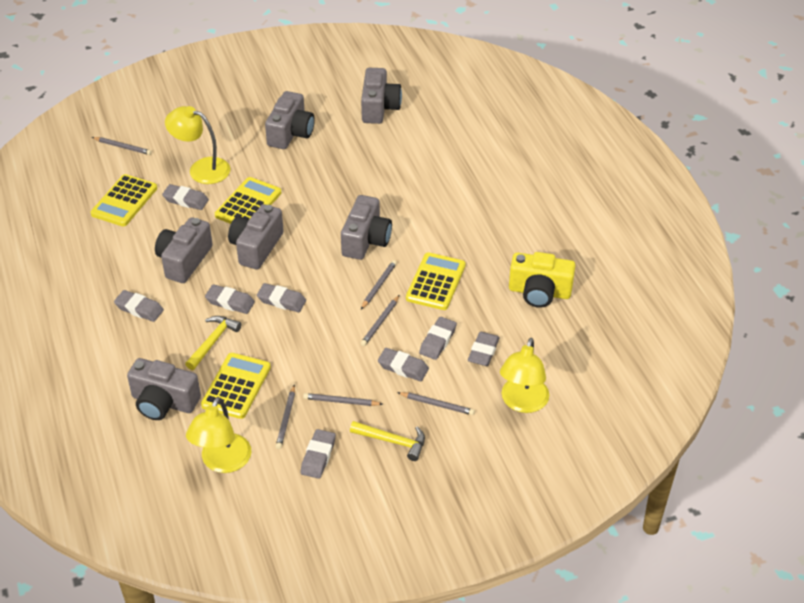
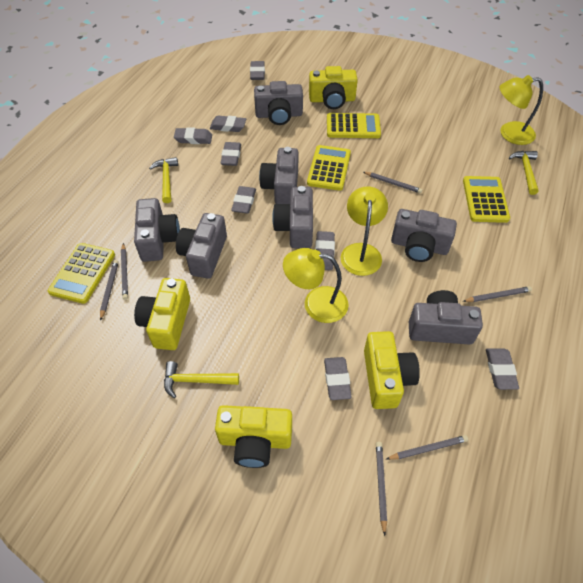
grey camera: [127,358,201,420] [155,217,213,283] [228,204,284,269] [265,91,315,149] [341,195,392,260] [361,68,402,124] = 6 -> [134,198,180,262] [176,213,227,279] [254,81,303,125] [259,147,299,204] [272,186,313,248] [391,209,457,262] [409,290,483,345] = 7
yellow camera: [509,252,576,308] = 1 -> [134,278,190,350] [215,405,292,468] [309,66,358,109] [364,331,420,409] = 4
yellow hammer: [185,316,241,370] [350,421,425,461] = 2 -> [149,157,178,203] [164,361,239,398] [509,151,539,195] = 3

